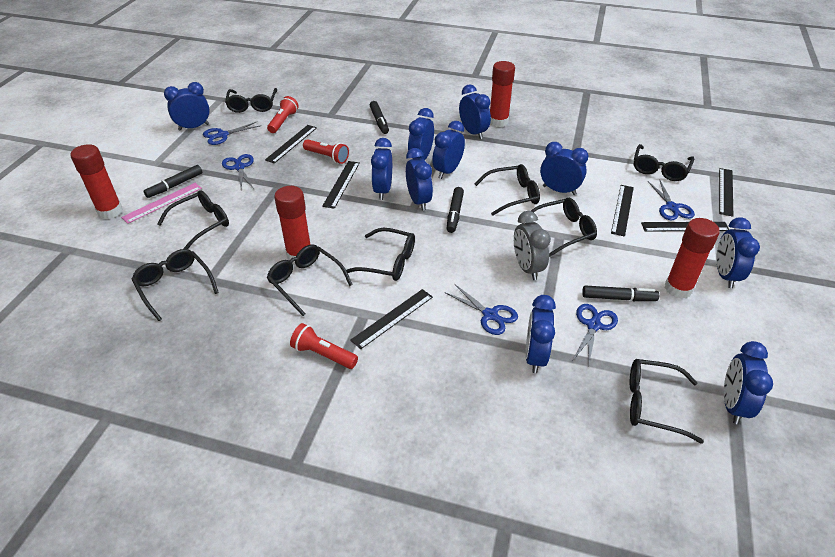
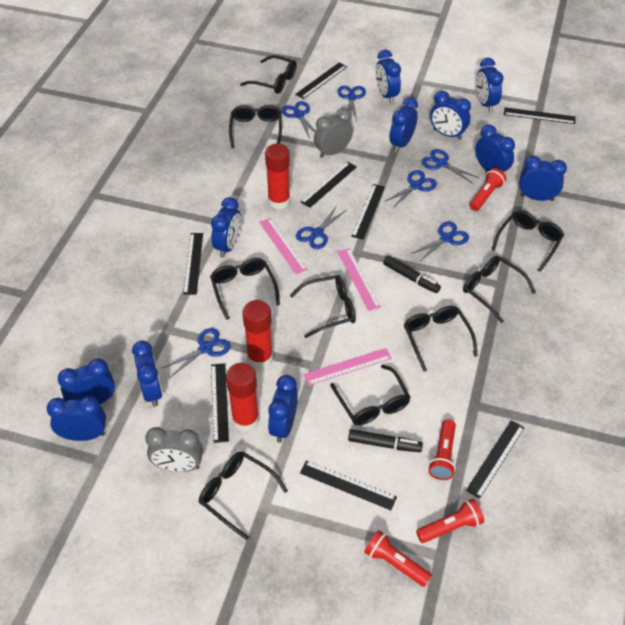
black marker: [143,165,202,198] [370,101,389,134] [447,187,464,233] [582,285,659,301] = 4 -> [348,429,423,452] [383,256,441,293] = 2
black ruler: [265,125,317,163] [322,161,360,209] [350,289,433,349] [611,185,634,237] [641,222,729,232] [719,168,733,217] = 6 -> [183,233,203,295] [211,363,229,443] [295,63,347,99] [300,460,397,510] [301,162,357,208] [351,184,385,240] [466,420,525,499] [504,107,576,124] = 8
blue clock: [164,82,210,131] [371,138,392,200] [406,148,433,211] [408,108,434,160] [432,121,465,179] [459,84,491,139] [525,295,556,374] [540,142,589,195] [716,217,760,288] [724,341,773,424] = 10 -> [47,396,106,441] [58,358,115,404] [132,340,162,407] [211,197,241,257] [268,375,298,443] [376,49,401,103] [389,97,418,152] [430,91,471,140] [475,125,515,172] [476,58,503,112] [519,156,567,201] = 11
blue scissors: [203,121,260,145] [222,154,254,189] [445,284,518,335] [573,304,618,366] [648,179,695,220] = 5 -> [161,328,231,377] [281,101,315,139] [296,207,347,249] [337,86,366,121] [384,170,437,209] [411,222,469,262] [421,149,479,184] = 7
grey clock: [514,211,551,280] = 1 -> [145,427,203,472] [314,108,353,158] = 2
pink ruler: [121,183,202,224] = 1 -> [259,218,307,274] [303,348,392,385] [338,248,381,311] = 3
red flashlight: [267,96,299,133] [290,323,358,369] [303,139,349,164] = 3 -> [364,530,432,587] [416,499,484,543] [428,419,456,480] [470,168,506,211] = 4
red glue stick: [71,144,123,219] [274,186,311,264] [490,61,515,127] [665,218,720,299] = 4 -> [226,363,259,432] [242,300,273,368] [265,144,290,210] = 3

